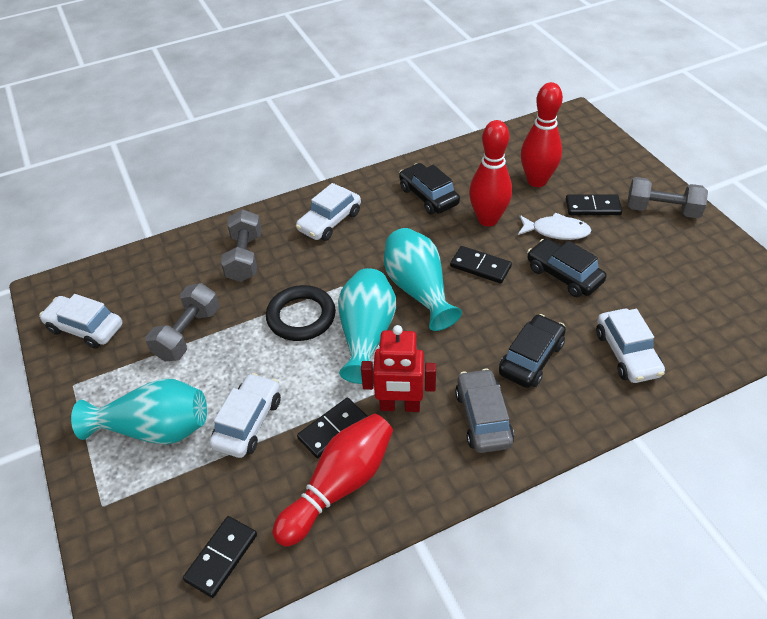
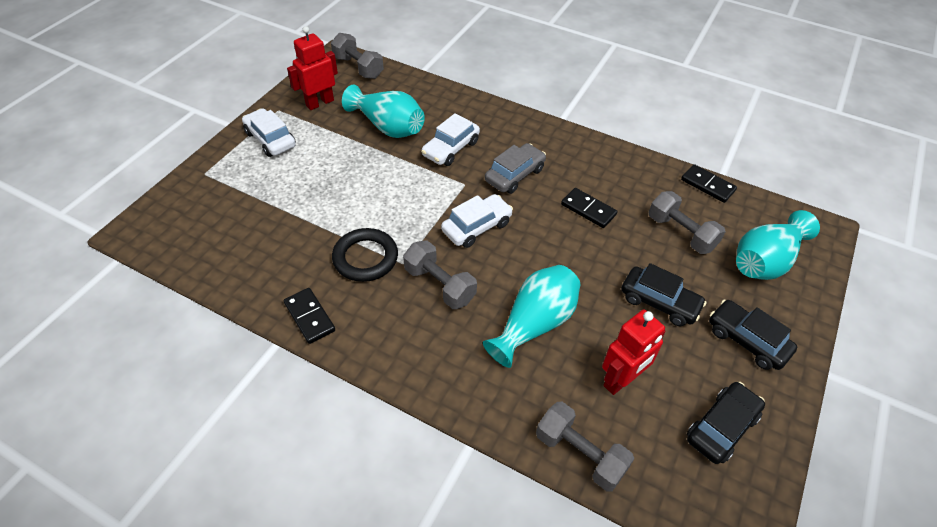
black domino: [183,516,257,598] [297,398,368,458] [450,246,512,283] [566,194,622,215] = 4 -> [284,288,335,344] [561,188,617,228] [681,164,737,203] = 3
grey dumbbell: [146,283,219,361] [221,209,261,282] [627,177,708,218] = 3 -> [331,33,384,79] [403,240,477,309] [536,402,634,491] [648,191,726,254] = 4
red bowling pin: [272,413,393,546] [469,120,512,226] [521,82,563,187] = 3 -> none = 0
red robot: [361,325,436,412] = 1 -> [287,26,338,110] [602,310,666,395] = 2
white car: [39,294,122,349] [209,373,281,458] [296,183,361,241] [596,309,665,383] = 4 -> [242,108,296,157] [421,113,480,166] [441,194,513,248] = 3
white fish: [518,212,592,240] = 1 -> none = 0

